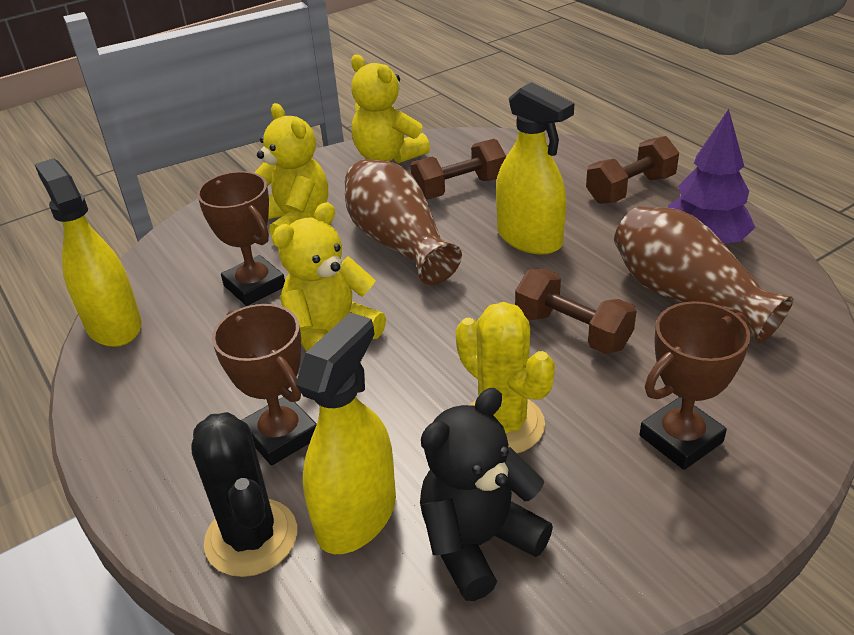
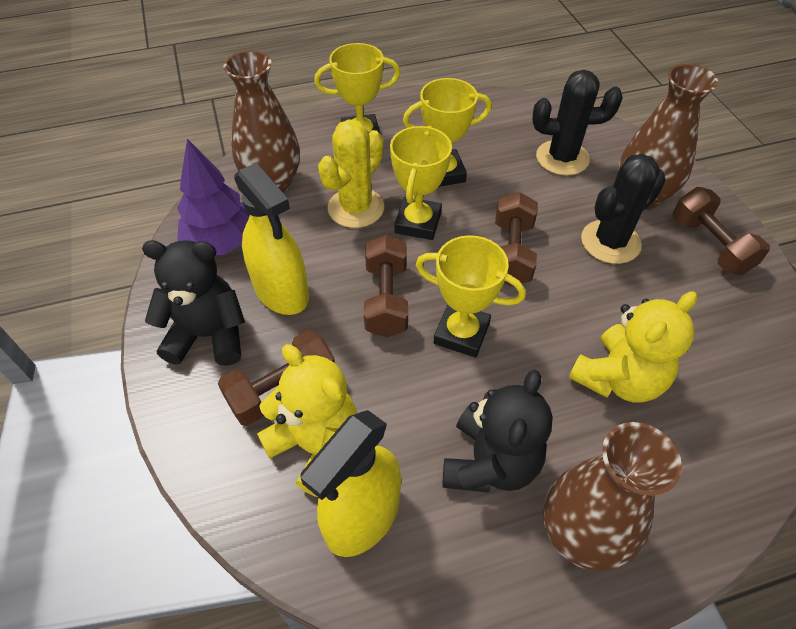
black cactus: [191,412,297,577] = 1 -> [532,70,623,176] [581,154,666,264] = 2
black teddy bear: [420,388,553,601] = 1 -> [142,240,245,366] [442,370,553,493] = 2
brown dumbbell: [410,139,506,199] [515,268,637,354] [586,136,679,204] = 3 -> [218,330,335,426] [364,235,408,337] [495,192,538,286] [673,187,770,275] = 4
brown trophy: [197,171,285,306] [212,304,317,466] [639,301,751,470] = 3 -> none = 0
brown vase: [345,159,462,285] [614,206,793,344] = 2 -> [223,51,300,193] [543,422,682,571] [618,64,718,210] = 3
yellow spray bottle: [34,158,142,347] [296,312,396,554] [496,82,574,255] = 3 -> [234,163,309,315] [300,410,401,557] = 2
yellow teddy bear: [254,103,328,236] [272,202,386,351] [351,55,430,163] = 3 -> [257,344,357,497] [569,291,697,403] = 2
yellow trophy: none = 0 -> [314,43,400,135] [390,126,452,240] [403,78,492,187] [416,235,526,358] = 4

